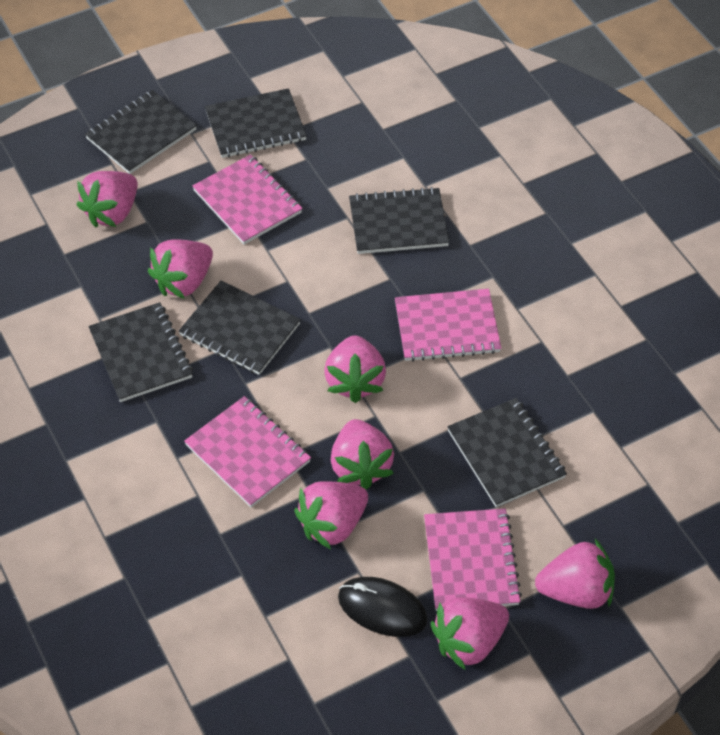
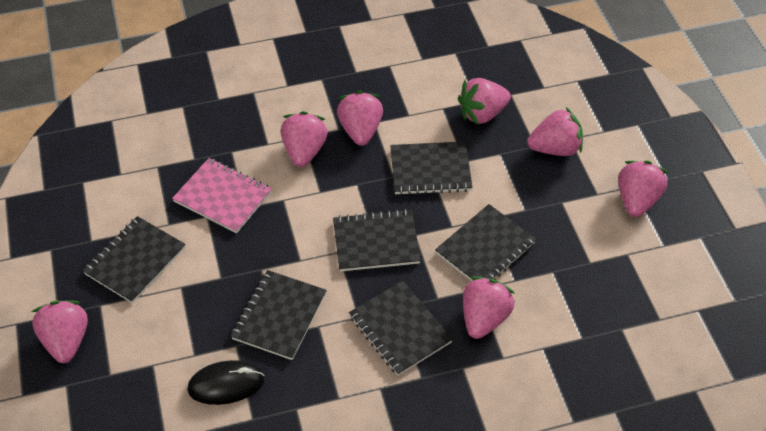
pink notebook: [184,396,311,507] [192,154,303,245] [395,289,501,362] [424,508,522,611] = 4 -> [172,158,272,233] = 1

